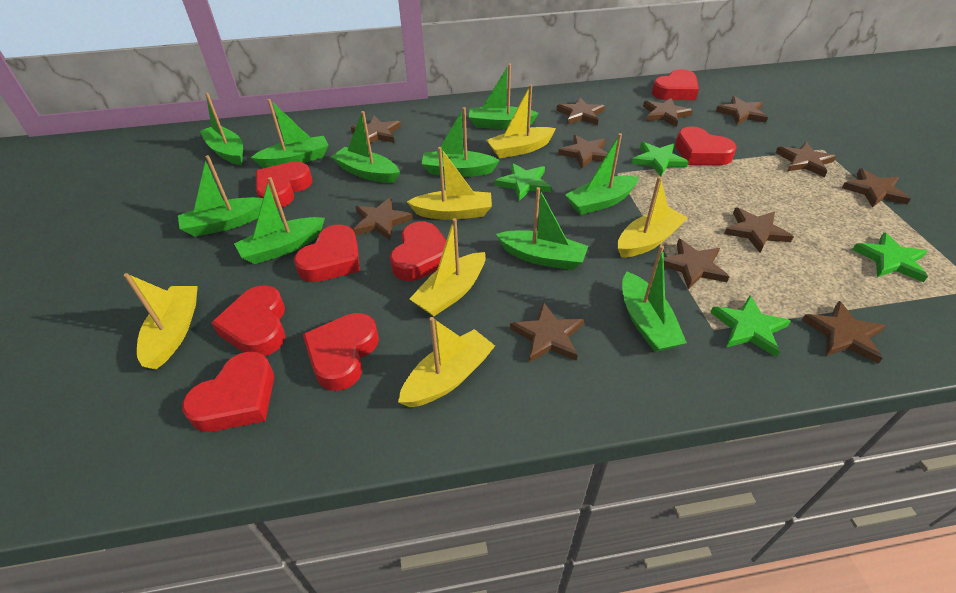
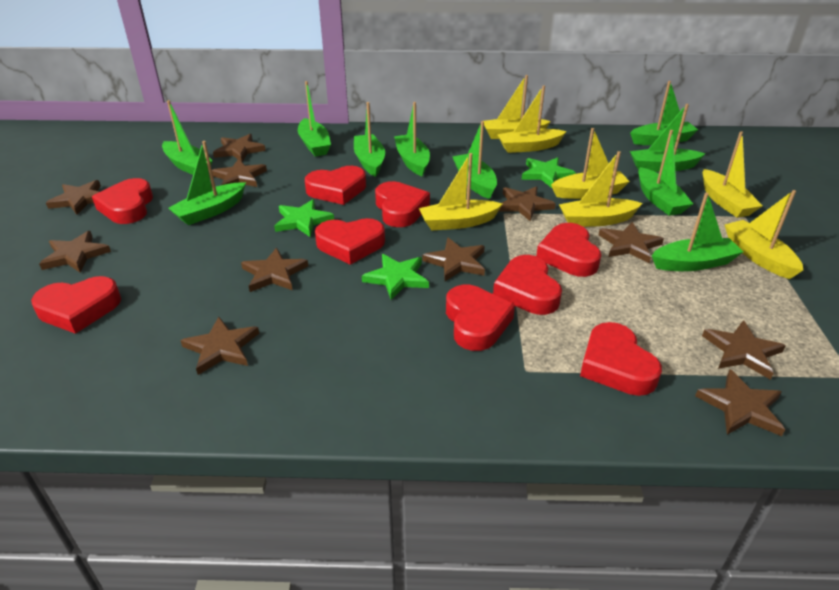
brown star: [351,116,401,143] [353,197,413,240] [510,302,584,363] [556,97,605,125] [558,135,607,169] [643,98,693,127] [664,239,729,290] [716,96,768,125] [724,208,794,253] [775,142,836,177] [802,301,886,364] [842,168,911,208] = 12 -> [39,231,111,273] [46,180,101,215] [180,317,259,375] [212,159,267,187] [213,134,266,162] [241,248,308,292] [423,238,485,281] [499,186,556,221] [599,222,664,263] [695,369,785,436] [702,320,786,380] = 11
green star: [495,163,551,201] [632,142,689,176] [710,295,791,357] [852,232,928,282] = 4 -> [274,199,334,237] [362,254,429,300] [521,157,576,188] = 3
red heart: [182,351,274,432] [211,285,286,356] [256,162,312,208] [294,224,360,282] [303,313,379,391] [390,221,446,281] [652,69,699,100] [675,127,737,165] = 8 -> [31,276,121,334] [92,178,153,224] [305,166,366,205] [315,218,385,265] [375,181,430,227] [446,285,515,351] [493,255,562,315] [536,223,601,277] [580,322,662,396] = 9
yellow boat: [124,273,198,370] [398,317,495,407] [407,147,492,220] [410,218,485,316] [486,85,556,158] [618,177,687,258] = 6 -> [419,153,502,230] [484,75,551,139] [497,85,567,153] [551,128,630,199] [559,151,642,227] [703,131,763,218] [725,190,803,279] = 7

